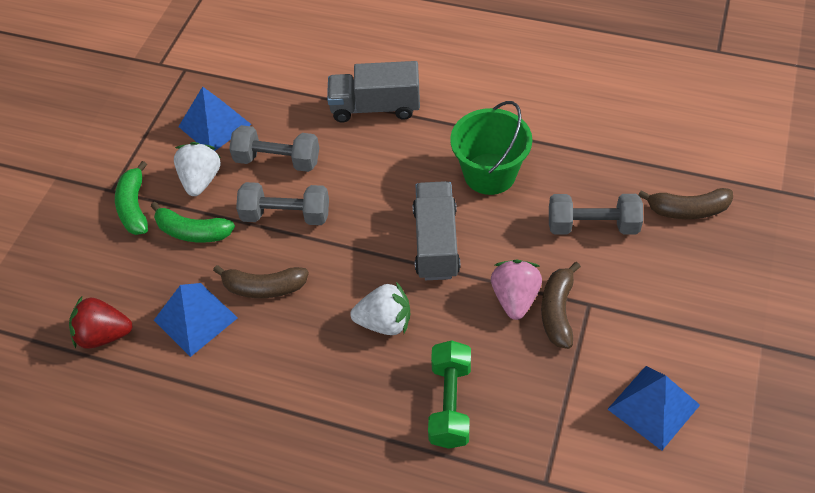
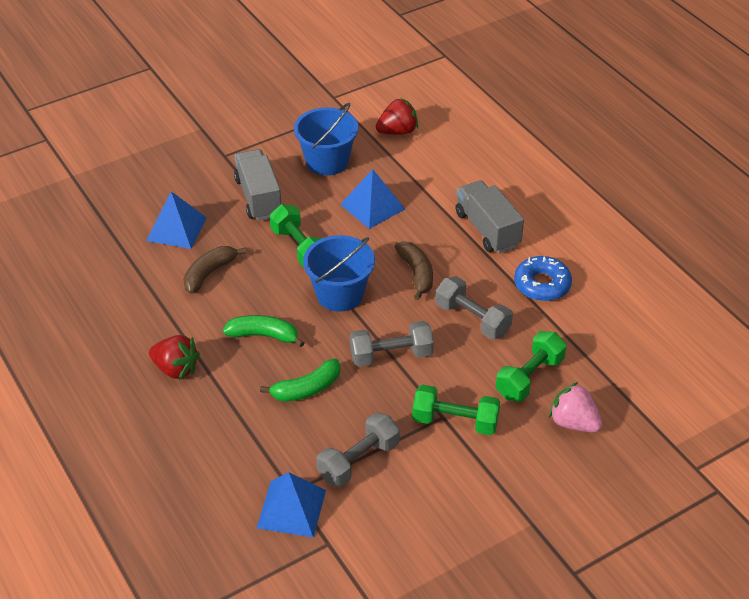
blue bucket: none = 0 -> [294,103,359,176] [303,235,375,312] = 2
blue donut: none = 0 -> [514,256,572,301] = 1
brown banana: [213,265,309,298] [541,262,581,349] [638,188,733,219] = 3 -> [183,246,246,294] [395,241,433,300] = 2
green bucket: [450,101,532,195] = 1 -> none = 0
green dumbbell: [428,340,471,449] = 1 -> [270,204,322,268] [412,385,500,435] [496,331,566,402] = 3
red strawberry: [69,297,132,349] = 1 -> [149,335,200,380] [376,98,418,135] = 2
white strawberry: [174,142,221,196] [350,282,410,335] = 2 -> none = 0

